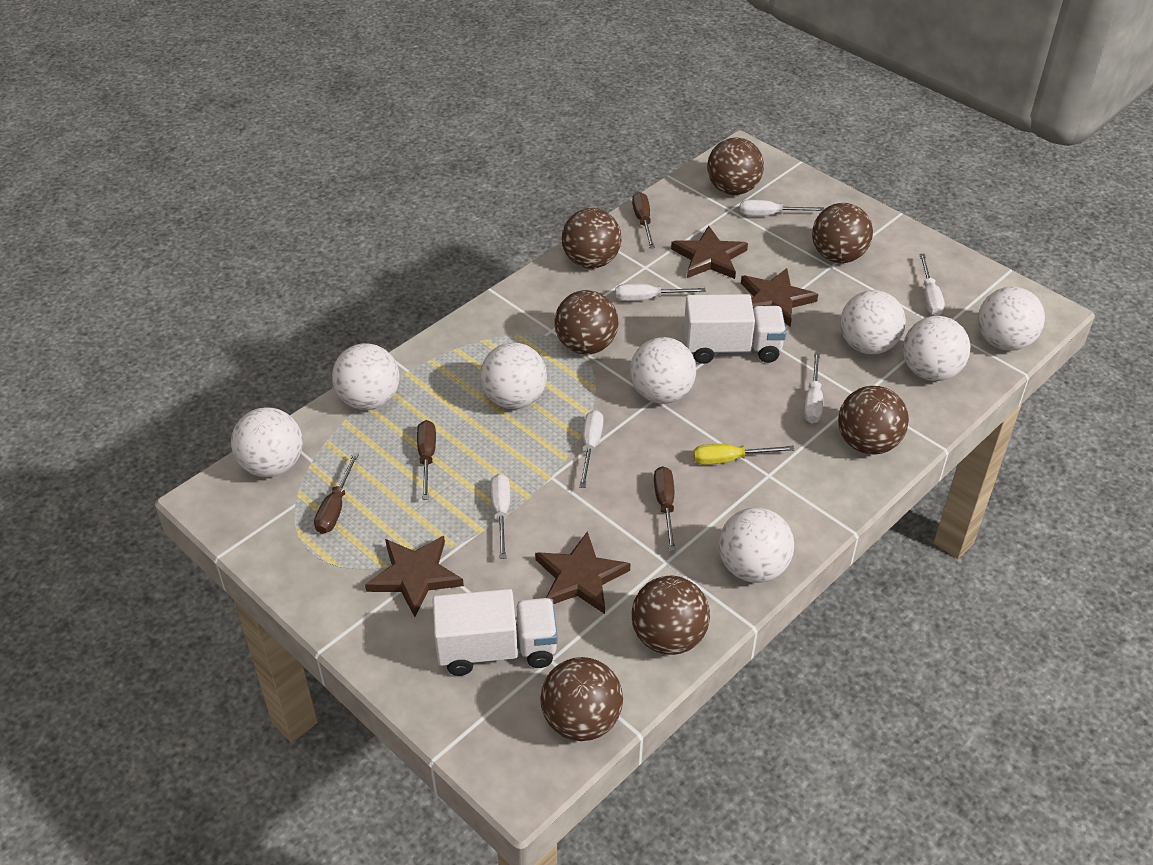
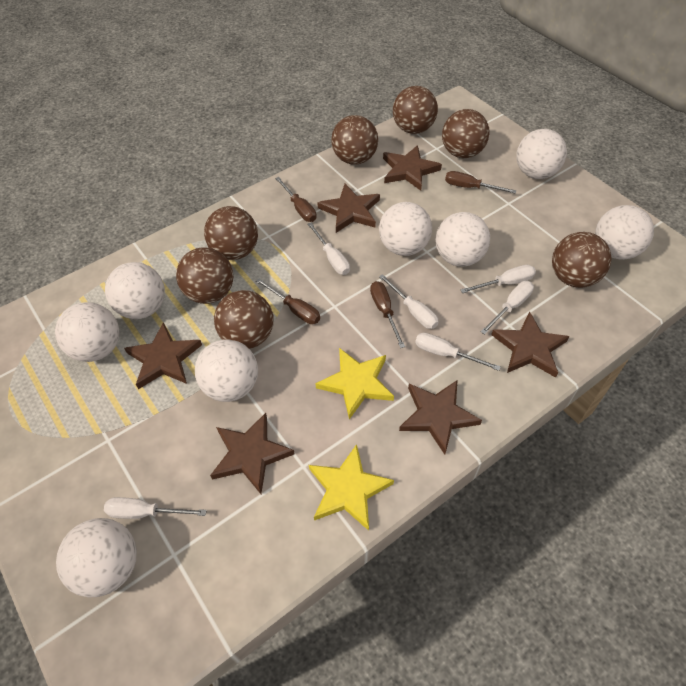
brown star: [365,536,464,617] [535,531,631,614] [671,226,748,279] [741,268,818,327] = 4 -> [124,322,202,389] [210,413,295,494] [317,184,380,233] [383,145,442,191] [399,380,482,455] [491,312,570,378] = 6
white truck: [432,589,558,676] [684,294,786,364] = 2 -> none = 0
yellow screwdriver: [693,444,794,465] = 1 -> none = 0
yellow star: none = 0 -> [309,444,394,531] [315,348,394,419] = 2

